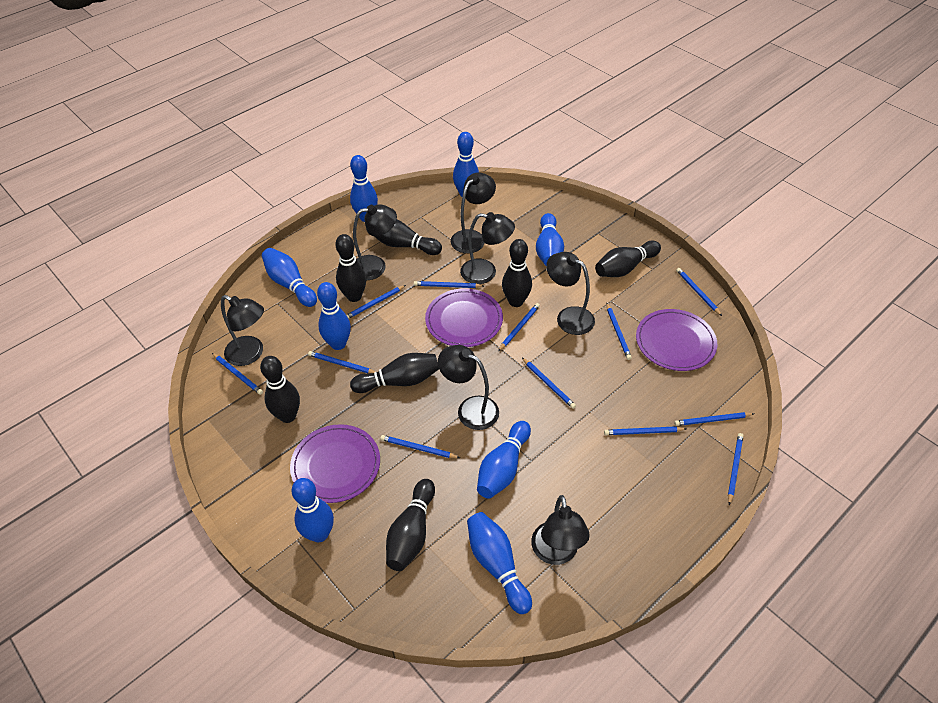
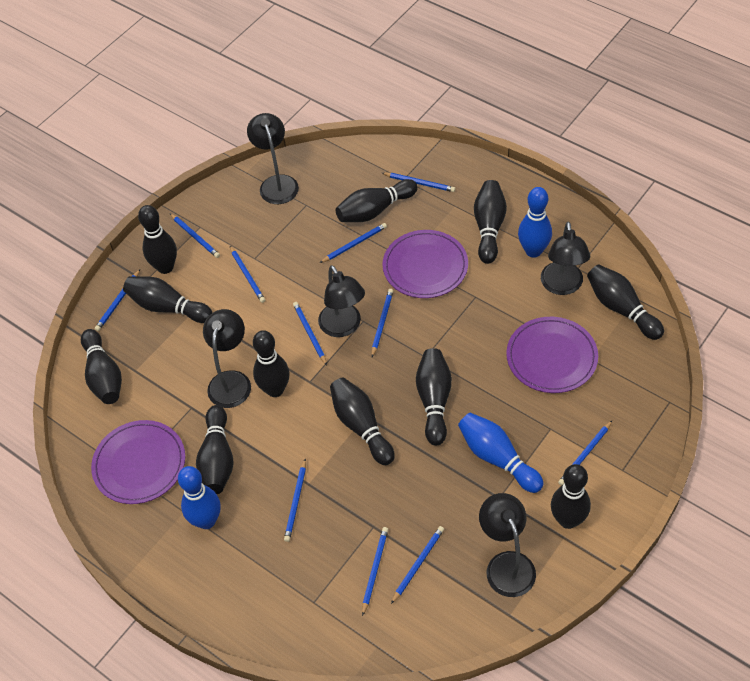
black bowling pin: [260,356,300,423] [335,234,366,302] [350,353,439,393] [374,220,442,255] [386,479,435,571] [502,239,532,307] [595,241,661,277] = 7 -> [81,329,122,404] [123,276,212,323] [138,205,177,274] [196,405,234,494] [253,330,290,397] [330,377,395,465] [336,179,418,222] [416,348,452,445] [474,180,507,264] [551,464,591,529] [587,264,664,340] = 11
black lamp: [221,295,264,366] [353,204,397,280] [438,345,499,430] [451,172,496,253] [460,212,515,284] [531,495,590,565] [546,252,595,335] = 7 -> [203,309,251,408] [247,113,299,204] [318,265,365,337] [479,493,536,597] [541,222,590,295] = 5
blue bowling pin: [262,248,317,307] [291,478,334,542] [317,282,351,350] [350,155,378,222] [453,132,479,197] [467,512,532,614] [477,421,531,498] [536,213,564,266] = 8 -> [178,466,220,529] [458,413,543,493] [518,187,552,258] = 3
blue pencil: [212,353,263,395] [308,351,375,373] [347,285,406,319] [380,435,460,458] [414,281,484,288] [498,303,540,351] [522,358,576,409] [604,426,687,435] [607,303,632,360] [674,412,754,426] [676,268,722,316] [728,433,743,505] = 12 -> [95,270,140,331] [170,214,220,258] [230,246,265,303] [284,459,306,542] [293,302,327,366] [320,223,387,263] [362,527,388,616] [372,289,393,357] [382,173,455,192] [391,526,444,604] [558,421,612,486] = 11

